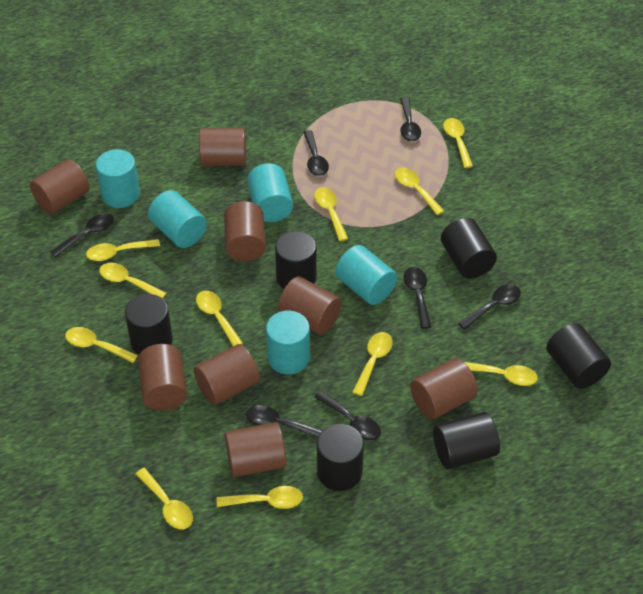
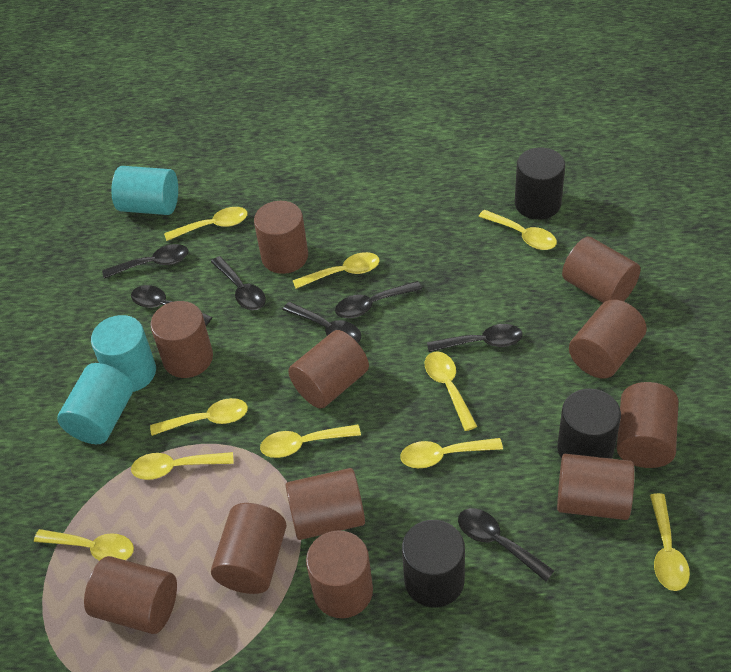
black cylinder: [125,294,173,355] [275,231,317,289] [317,424,364,491] [433,412,500,469] [441,218,497,279] [546,323,611,389] = 6 -> [402,520,465,607] [515,148,565,220] [557,388,621,459] = 3
brown cylinder: [30,159,90,214] [138,344,187,411] [194,344,260,405] [199,128,246,166] [224,201,266,262] [225,422,287,477] [278,276,342,335] [410,358,478,419] = 8 -> [84,556,177,634] [150,301,213,378] [211,503,287,594] [254,201,308,274] [285,468,365,540] [288,330,369,408] [306,530,373,618] [557,454,635,520] [562,237,640,303] [569,299,647,379] [617,382,678,468] = 11
turquoise cylinder: [96,149,140,208] [148,190,207,248] [247,163,293,222] [266,310,310,374] [335,245,397,305] = 5 -> [57,363,133,444] [91,315,156,392] [111,166,178,215] = 3
yellow spoon: [65,327,138,363] [86,239,160,261] [99,263,167,298] [136,468,193,529] [196,291,243,346] [217,486,303,509] [314,187,348,241] [352,332,393,396] [395,167,444,215] [443,118,473,168] [464,362,538,386] = 11 -> [34,529,134,561] [131,452,234,480] [150,398,248,436] [164,207,248,241] [260,424,361,458] [293,252,380,289] [400,438,503,468] [425,352,478,431] [478,210,557,250] [650,493,690,591] = 10

